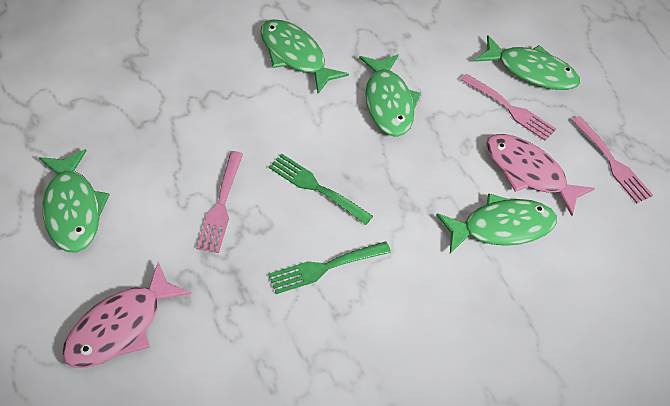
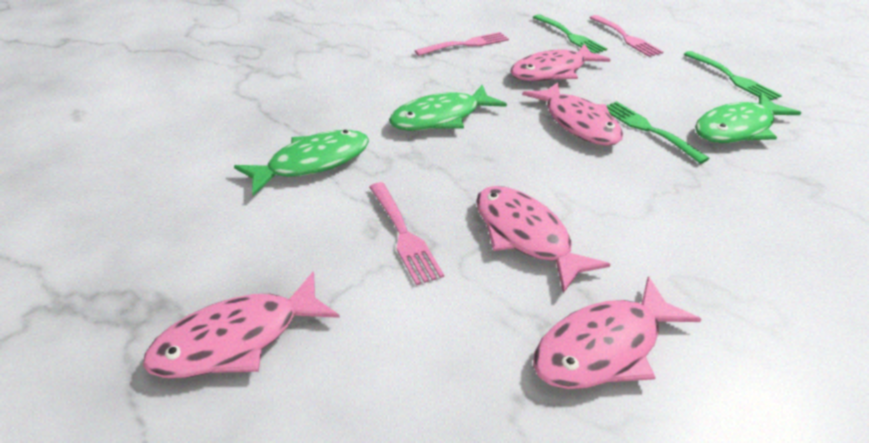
green fish: [39,149,110,252] [260,19,349,94] [359,54,421,137] [436,193,557,253] [474,35,580,90] = 5 -> [234,130,369,196] [389,85,507,131] [695,93,801,143] = 3
green fork: [268,154,373,225] [268,241,391,294] = 2 -> [533,14,607,54] [606,101,710,164] [683,51,782,100] = 3
pink fish: [62,262,191,368] [486,134,595,216] = 2 -> [143,271,340,378] [476,186,610,293] [510,44,611,81] [522,82,623,146] [533,276,702,389] = 5

